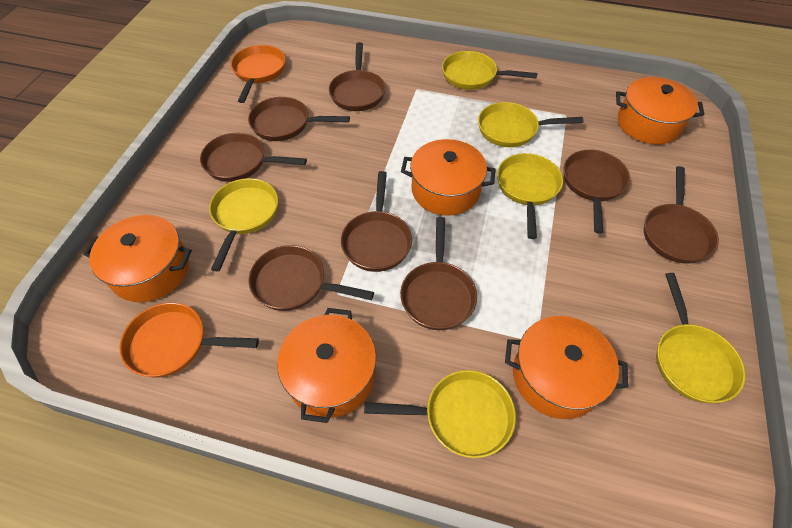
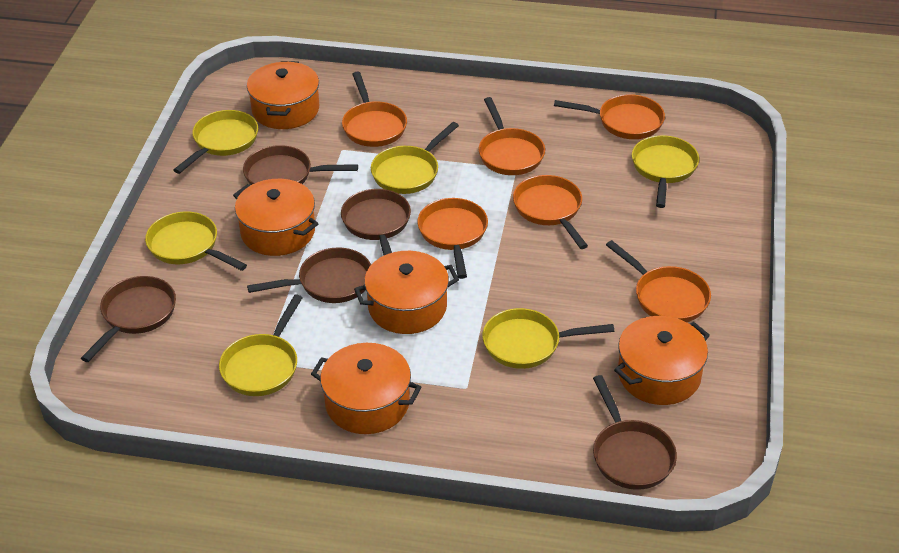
brown pan: [200,133,307,182] [248,97,350,141] [249,245,374,311] [329,42,386,111] [341,171,412,272] [400,217,477,330] [563,150,630,234] [644,166,719,263] = 8 -> [81,276,176,362] [243,145,358,185] [247,247,371,303] [341,189,411,255] [593,375,677,490] = 5
orange pan: [119,303,259,378] [231,45,286,103] = 2 -> [342,72,407,147] [417,198,488,279] [479,97,545,175] [513,175,588,249] [554,94,665,139] [606,240,711,322] = 6

